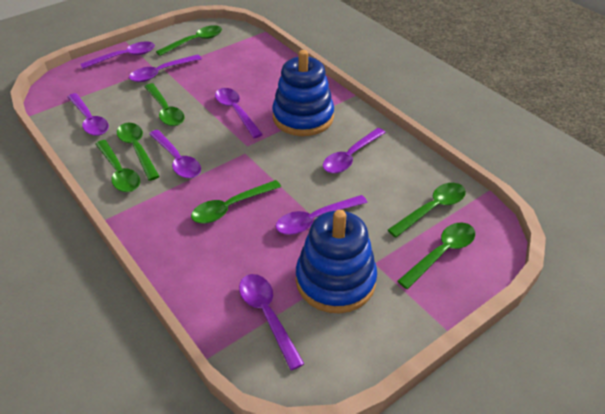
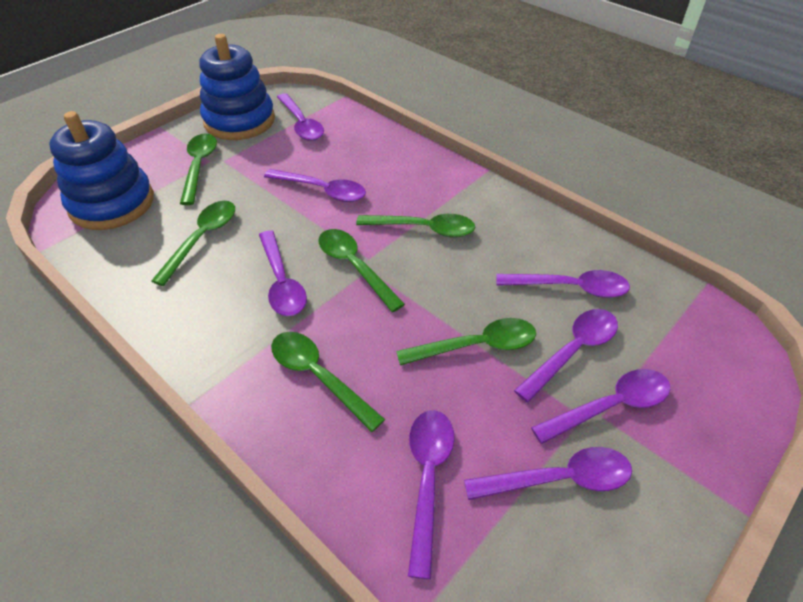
green spoon: [96,140,140,192] [117,123,160,181] [144,83,185,126] [156,25,222,56] [191,180,281,223] [388,183,466,238] [397,222,475,289] = 7 -> [151,201,235,286] [180,133,217,205] [271,332,385,432] [318,229,405,312] [356,214,475,238] [396,318,536,365] = 6

